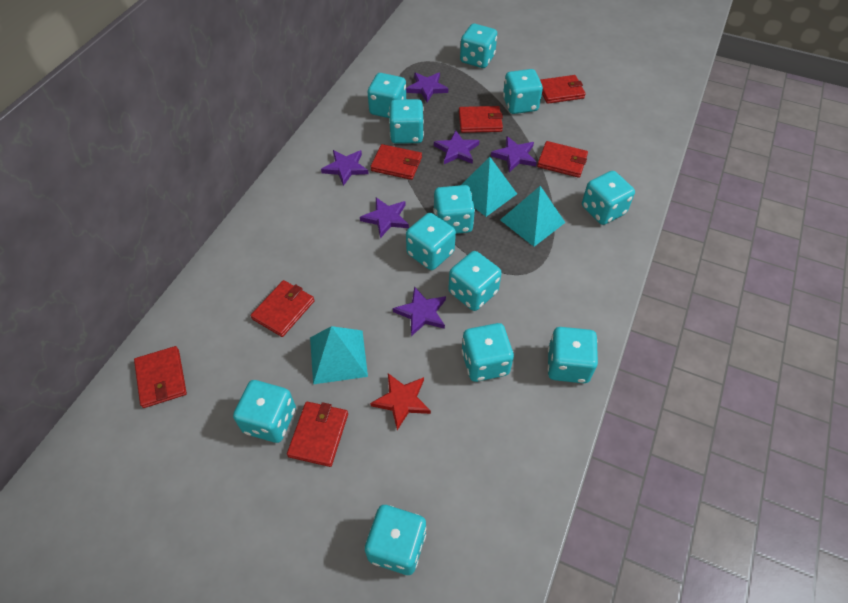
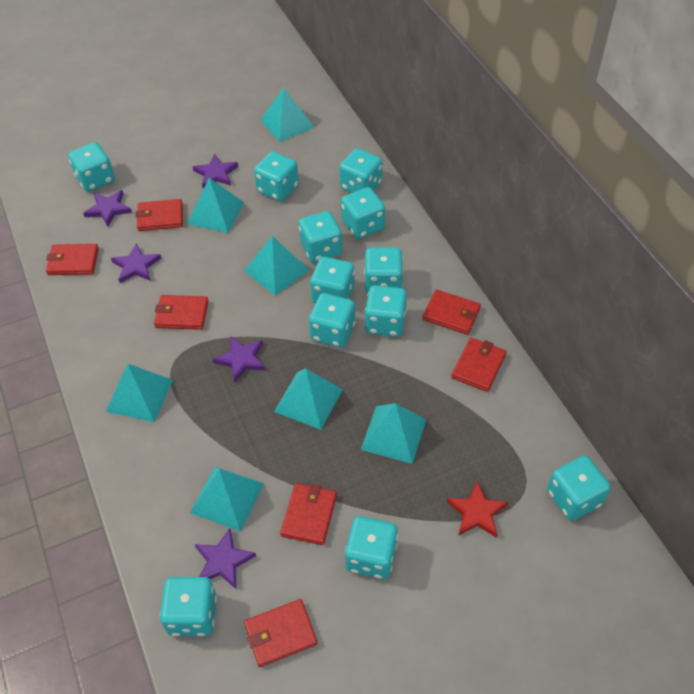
purple star: [321,150,369,186] [360,197,409,238] [393,286,446,336] [406,72,448,102] [434,130,480,164] [491,136,537,172] = 6 -> [83,190,132,226] [111,243,161,283] [193,154,238,188] [195,529,256,589] [213,336,266,382] = 5
turquoise pyramid: [310,326,368,384] [462,157,517,217] [500,186,565,247] = 3 -> [106,364,173,422] [187,178,244,233] [190,466,264,532] [244,236,309,296] [260,88,315,142] [274,368,343,430] [361,403,426,464] = 7

